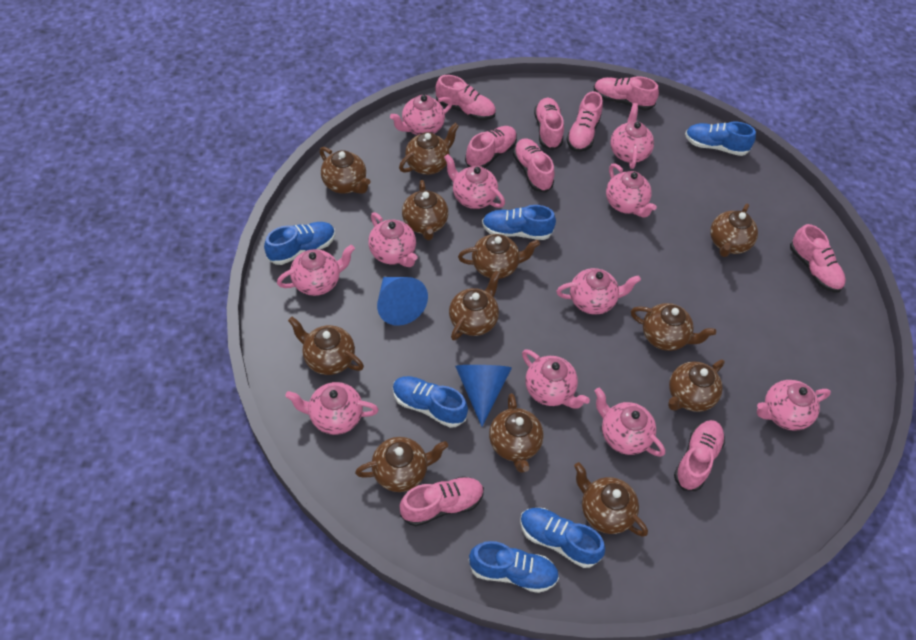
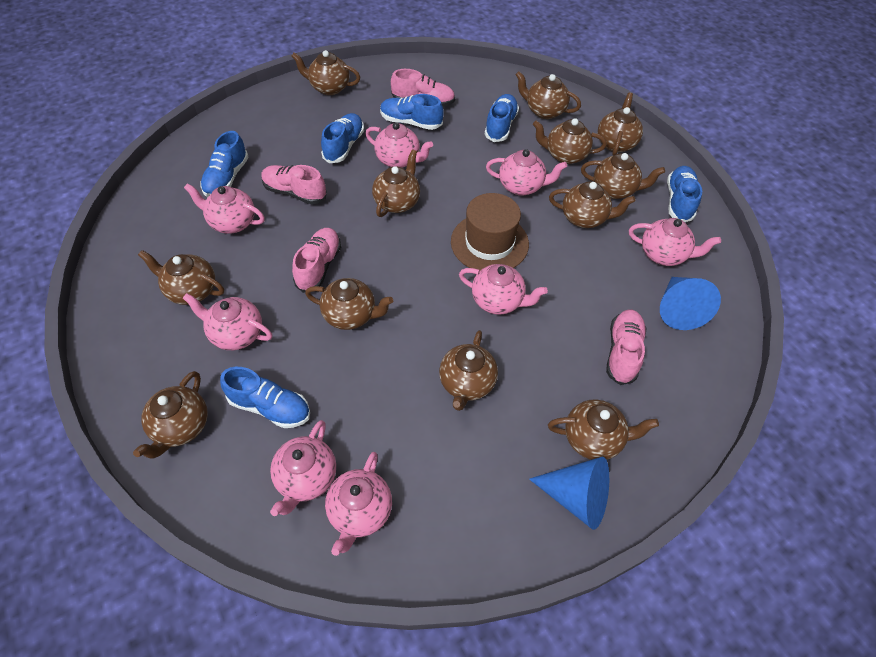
brown hat: none = 0 -> [451,193,529,270] = 1
pink shoe: [400,476,484,526] [435,75,496,120] [465,126,517,168] [513,138,554,192] [534,98,564,150] [566,91,603,152] [594,76,659,110] [674,420,725,491] [790,224,846,292] = 9 -> [261,165,326,204] [292,228,341,293] [391,69,455,106] [606,310,647,385] = 4
pink teapot: [277,245,355,296] [286,382,379,435] [368,212,418,267] [390,95,453,135] [444,154,505,209] [522,349,590,409] [557,268,641,315] [595,388,665,457] [606,163,657,218] [610,103,654,169] [757,380,831,431] = 11 -> [183,293,272,350] [184,183,265,234] [270,420,336,516] [325,452,392,556] [365,122,433,168] [459,264,548,315] [486,149,567,196] [629,218,721,266] = 8

